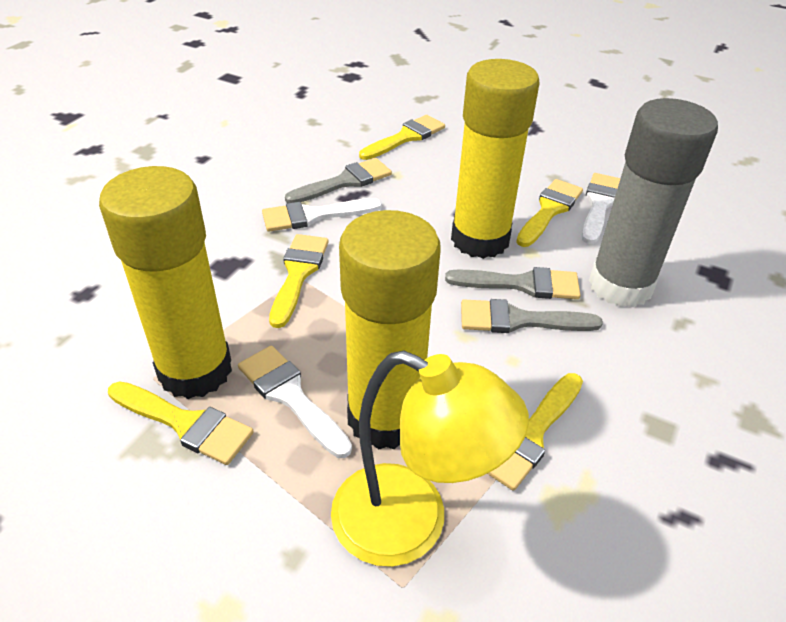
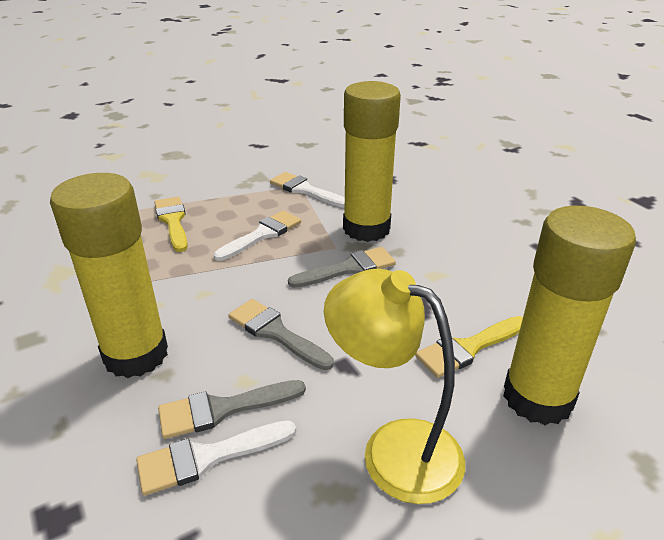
grey glue stick: [589,98,718,307] = 1 -> none = 0
yellow brush: [108,381,254,465] [269,234,329,328] [359,115,445,160] [487,373,583,491] [516,179,583,247] = 5 -> [154,197,188,252] [415,316,523,378] = 2

